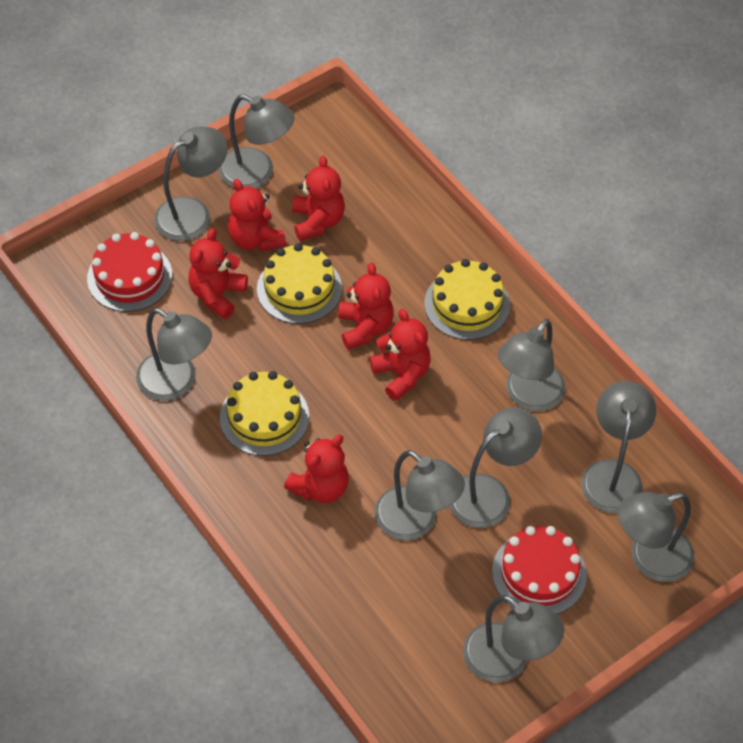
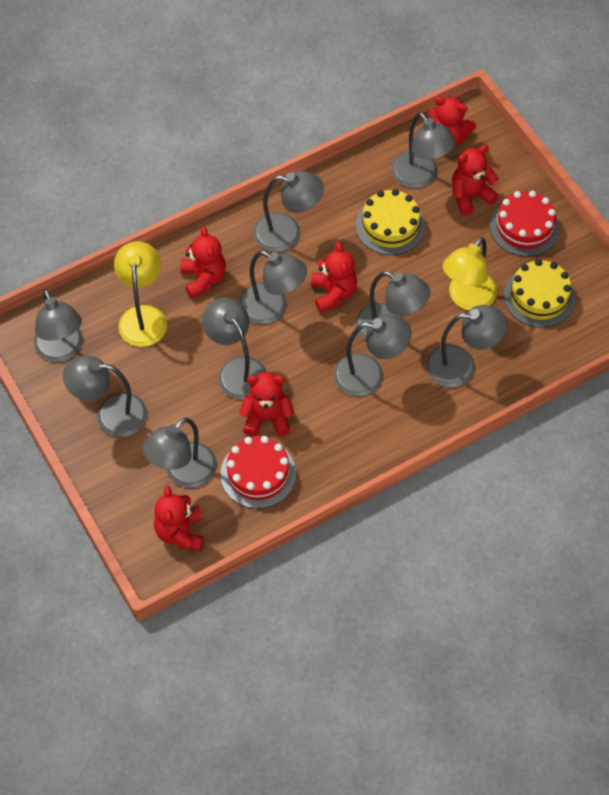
grey lamp: [136,308,212,401] [154,126,228,241] [218,94,294,188] [374,450,465,541] [449,408,542,528] [463,595,564,682] [498,319,566,411] [581,381,656,513] [618,492,695,582] = 9 -> [34,289,83,362] [63,356,147,437] [143,417,217,488] [202,298,267,400] [239,251,307,325] [253,171,324,252] [334,314,411,396] [356,271,430,340] [391,112,456,188] [426,305,507,388] = 10
yellow cake: [220,371,309,456] [257,243,342,324] [425,259,510,340] = 3 -> [356,189,425,255] [504,259,575,328] = 2
yellow lamp: none = 0 -> [114,241,167,347] [443,237,497,310] = 2

